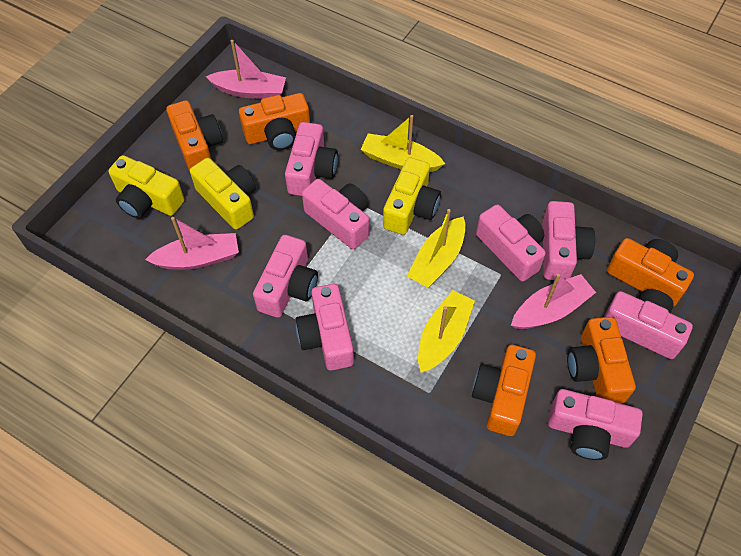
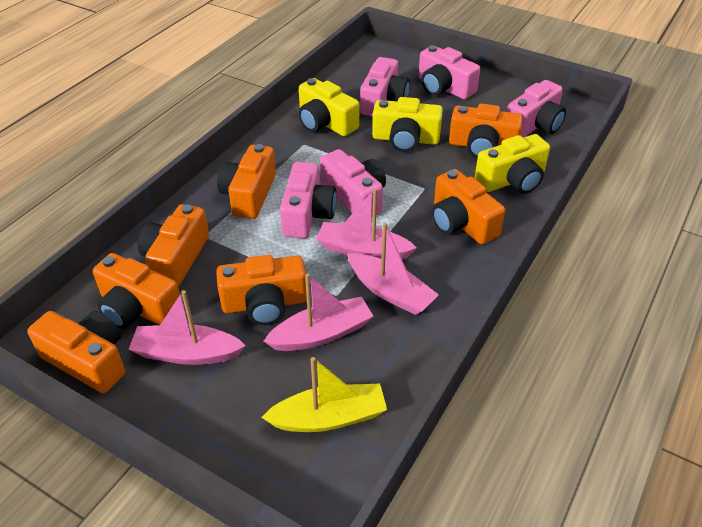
orange camera: [167,100,223,171] [239,93,310,150] [472,345,536,436] [567,317,636,404] [607,238,694,307] = 5 -> [27,311,125,393] [93,253,180,329] [138,204,209,287] [216,255,307,325] [217,144,276,219] [432,169,505,245] [449,104,523,158] = 7
pink boat: [145,217,239,270] [206,40,286,99] [511,274,596,329] = 3 -> [128,290,246,365] [264,273,373,351] [316,188,417,260] [347,223,439,315] = 4
pink camera: [253,235,318,318] [285,122,338,196] [296,284,354,371] [302,179,369,249] [476,204,546,282] [542,201,595,280] [548,389,643,460] [604,289,693,359] = 8 -> [280,162,337,238] [320,149,386,217] [360,57,410,117] [418,45,480,99] [507,80,566,137] = 5
yellow boat: [360,115,445,172] [407,209,466,288] [418,290,475,373] = 3 -> [261,357,387,432] = 1

